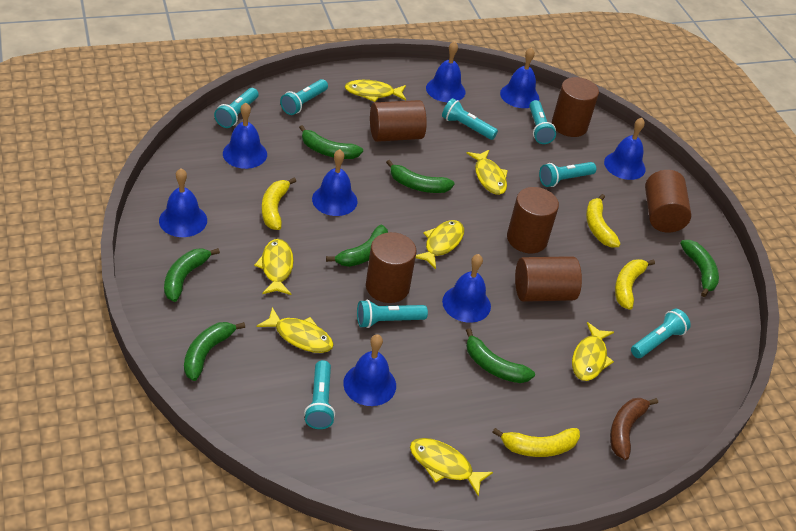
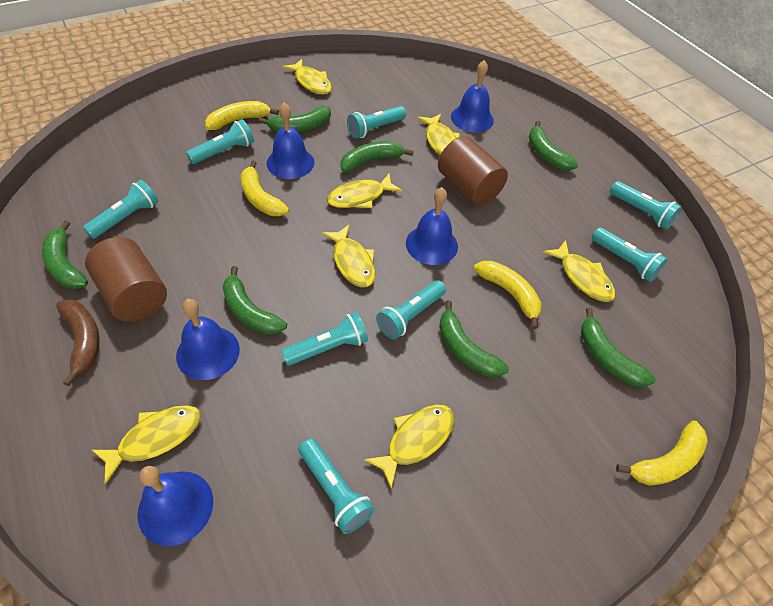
blue bell: [159,168,207,237] [223,103,267,169] [312,149,358,216] [343,334,396,406] [426,41,465,102] [442,254,491,323] [500,47,539,108] [604,118,646,180] = 8 -> [137,466,213,546] [176,299,240,380] [267,102,314,179] [406,187,458,265] [451,60,494,132] = 5
brown cylinder: [366,232,416,303] [370,100,427,142] [507,187,559,253] [515,256,582,302] [552,77,599,137] [645,170,691,233] = 6 -> [85,237,167,322] [438,136,508,206] = 2

